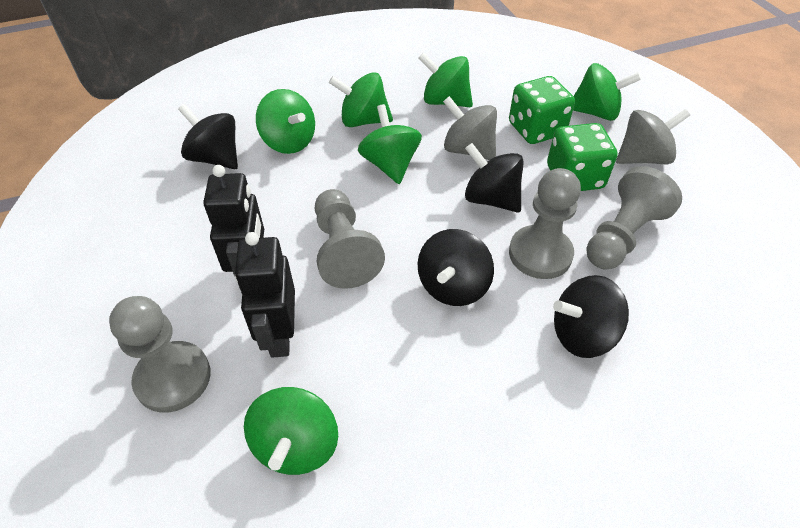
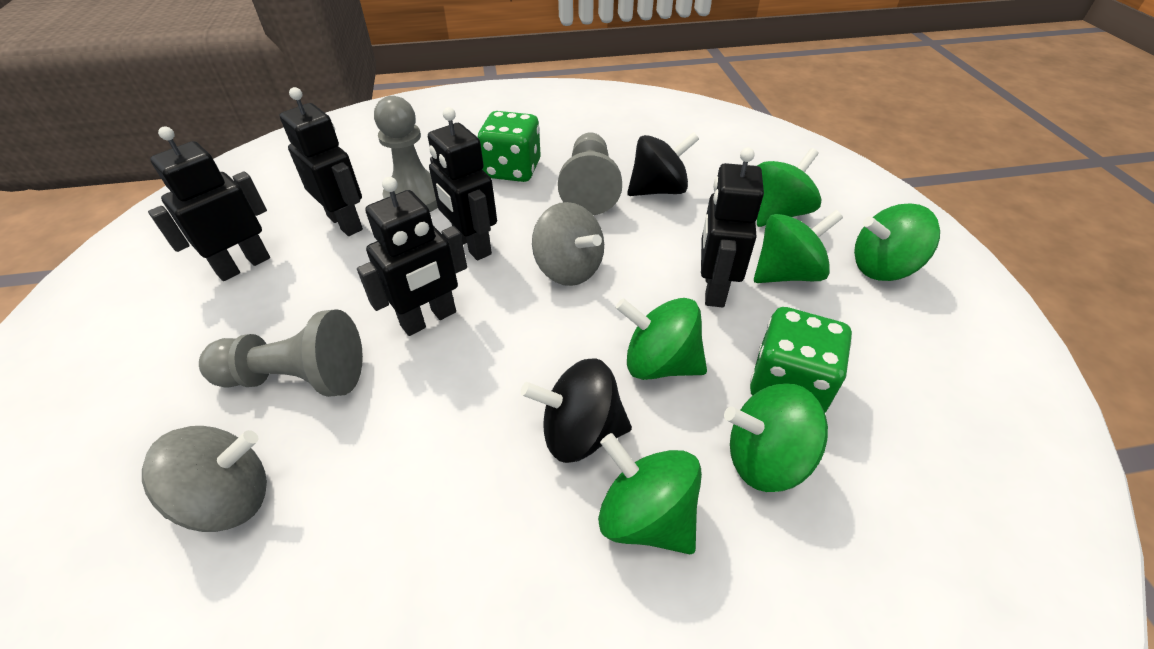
black robot: [203,165,264,288] [235,232,295,358] = 2 -> [148,127,270,281] [280,87,363,236] [357,177,467,336] [428,107,497,261] [701,148,764,308] = 5
black spinning top: [178,104,238,169] [418,229,494,306] [465,143,524,213] [553,275,629,358] = 4 -> [521,358,632,463] [627,132,699,196] = 2
grey pawn: [109,296,211,413] [315,189,385,289] [509,168,581,279] [586,166,682,270] = 4 -> [199,309,363,397] [374,96,438,212] [558,133,622,215] = 3

